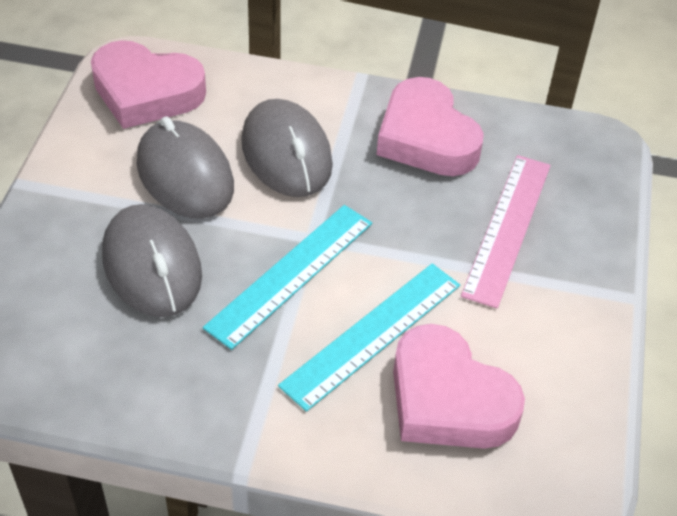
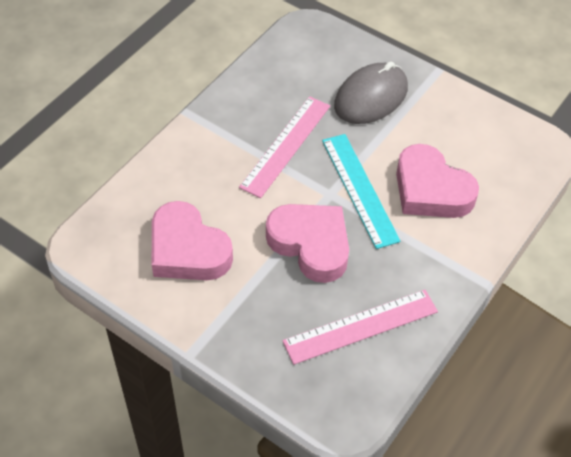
grey mouse: [102,204,202,317] [137,117,234,219] [241,99,333,197] = 3 -> [334,61,408,124] = 1
pink ruler: [461,155,551,308] = 1 -> [239,96,330,198] [283,290,438,365] = 2
turquoise ruler: [203,205,372,350] [278,263,460,412] = 2 -> [322,134,401,249] = 1

